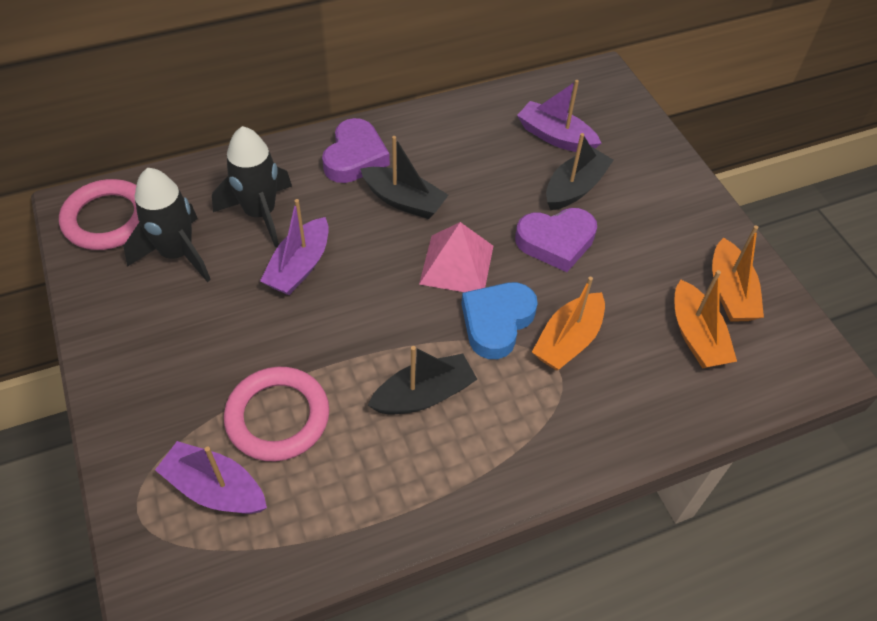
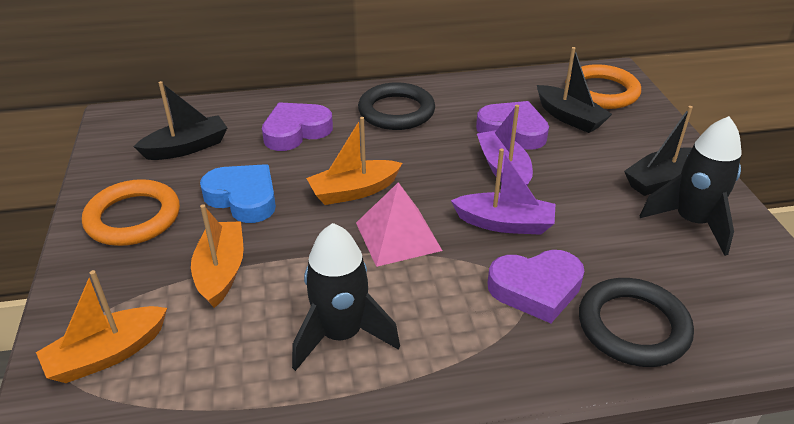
black ring: none = 0 -> [358,82,435,130] [579,278,694,367] = 2
orange ring: none = 0 -> [82,179,180,246] [565,64,641,109] = 2
pink ring: [59,179,139,250] [224,367,329,461] = 2 -> none = 0
purple boat: [155,441,267,514] [260,199,329,295] [517,80,601,152] = 3 -> [451,148,555,235] [477,105,533,185] = 2
purple heart: [322,118,390,183] [515,208,597,272] = 2 -> [262,102,333,151] [476,101,549,150] [487,250,585,323] = 3

